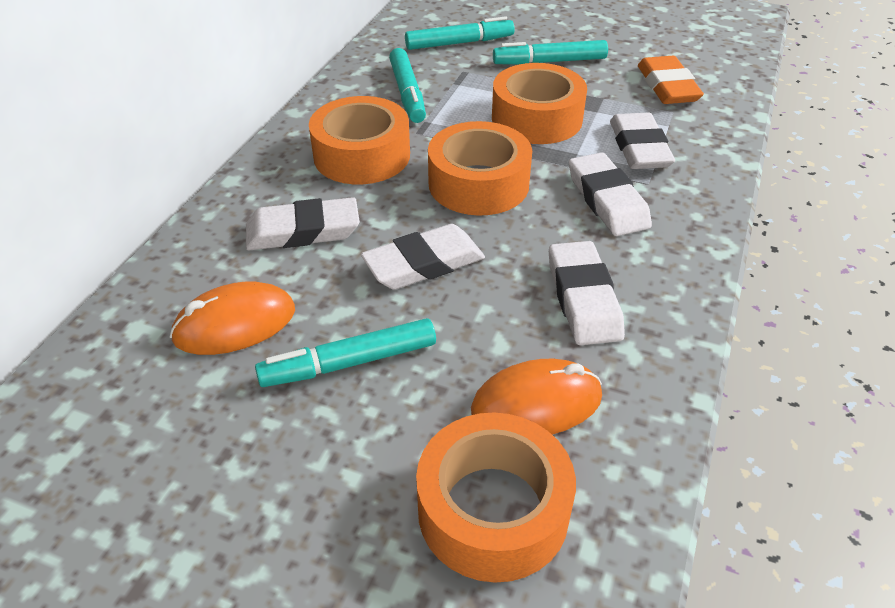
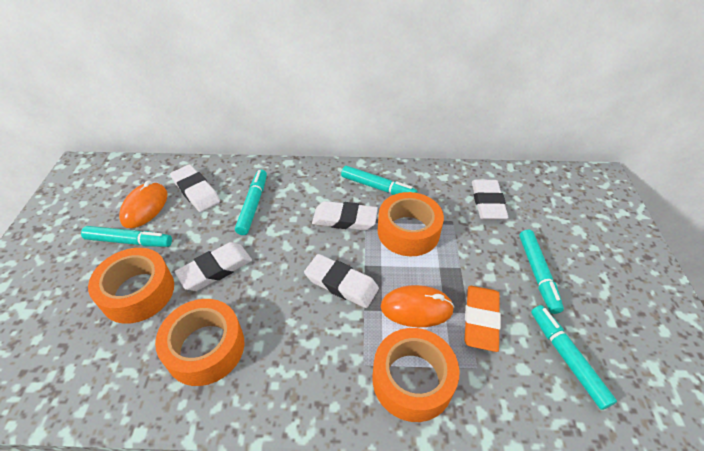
turquoise marker: [255,318,436,387] [389,48,426,123] [405,16,515,50] [493,40,608,65] = 4 -> [81,226,172,247] [235,170,267,235] [341,166,418,195] [519,230,564,314] [531,305,617,410] = 5

